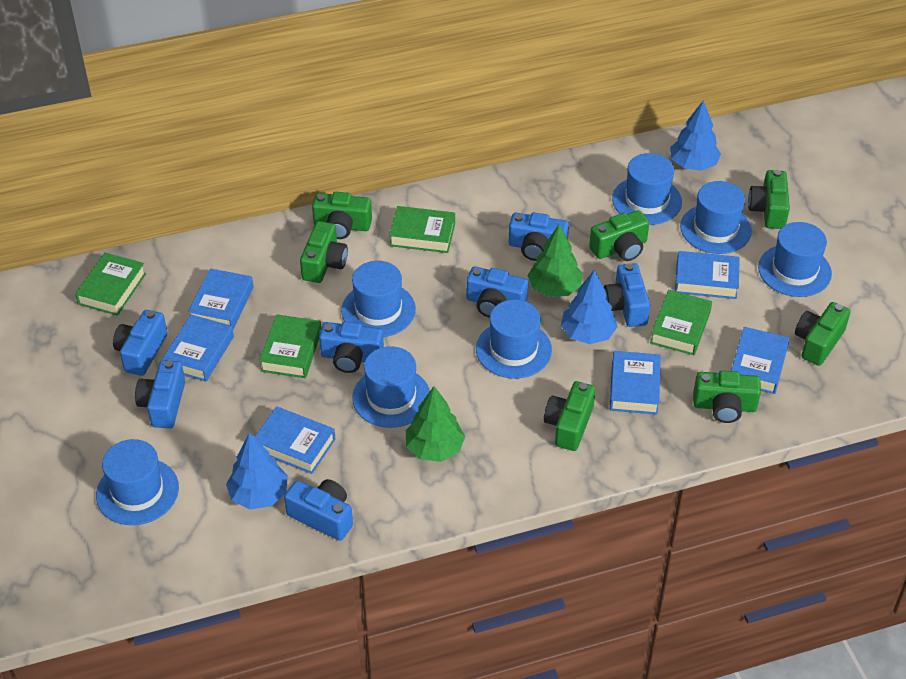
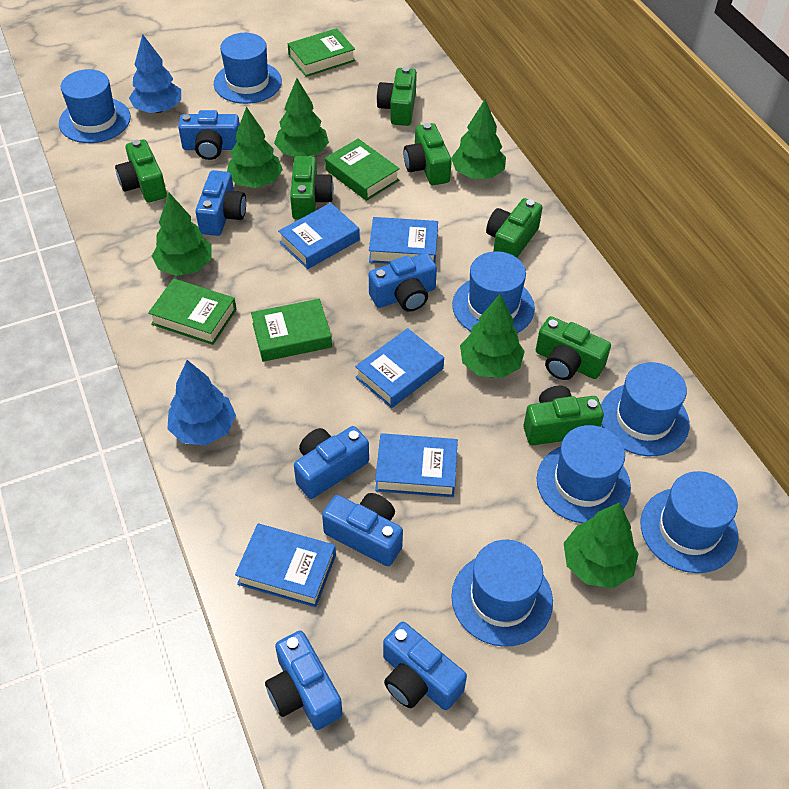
blue book: [162,315,234,381] [188,268,253,329] [254,407,335,474] [610,351,661,414] [675,251,740,299] [731,327,790,394] = 6 -> [235,524,336,607] [278,203,360,269] [355,328,444,408] [369,217,438,264] [375,433,458,497] = 5
blue tree: [226,433,288,510] [561,270,617,344] [670,100,721,171] = 3 -> [129,34,181,113] [167,360,236,445] = 2
green tree: [406,386,465,462] [528,224,582,297] = 2 -> [152,193,212,276] [227,107,283,188] [274,78,329,157] [451,99,506,179] [460,294,525,378] [564,502,639,588] = 6

